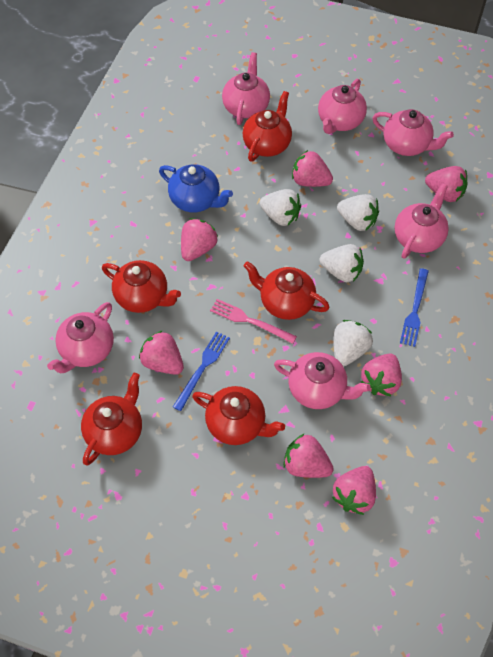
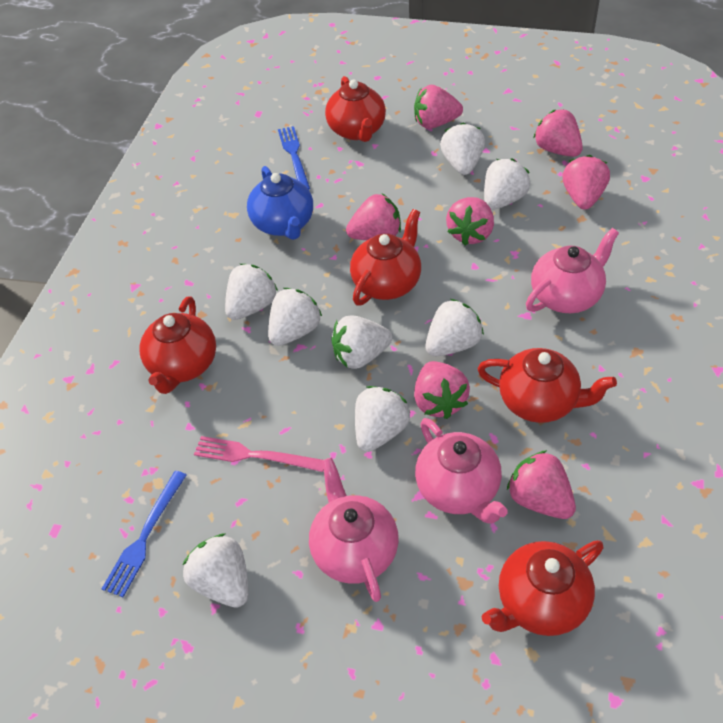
pink teapot: [47,302,114,373] [222,52,270,125] [274,352,371,409] [318,78,367,134] [373,109,454,156] [395,183,449,259] = 6 -> [309,458,399,602] [415,418,508,524] [526,228,619,313] = 3
white strawberry: [260,189,301,226] [319,244,364,282] [334,320,373,366] [337,194,379,231] = 4 -> [183,533,249,608] [225,264,278,320] [268,288,322,346] [331,316,393,369] [355,386,410,452] [425,299,484,356] [440,122,485,175] [484,159,530,210] = 8

